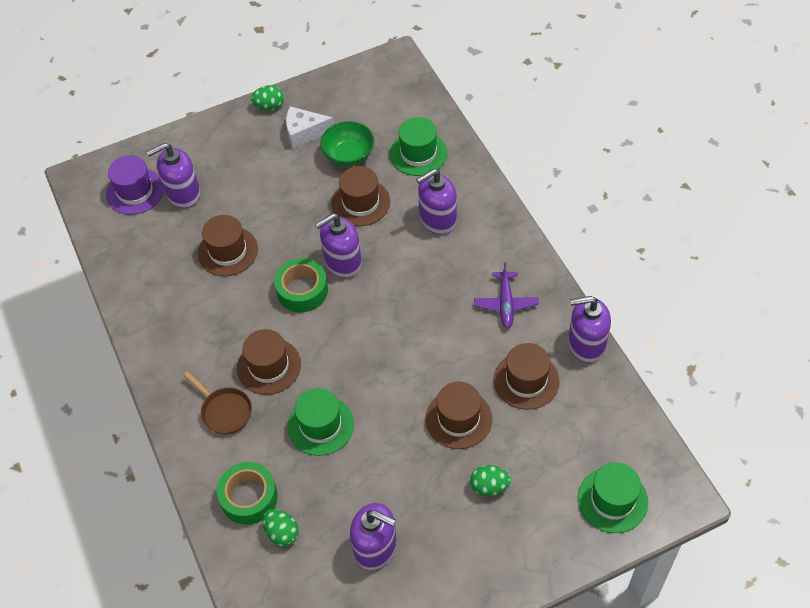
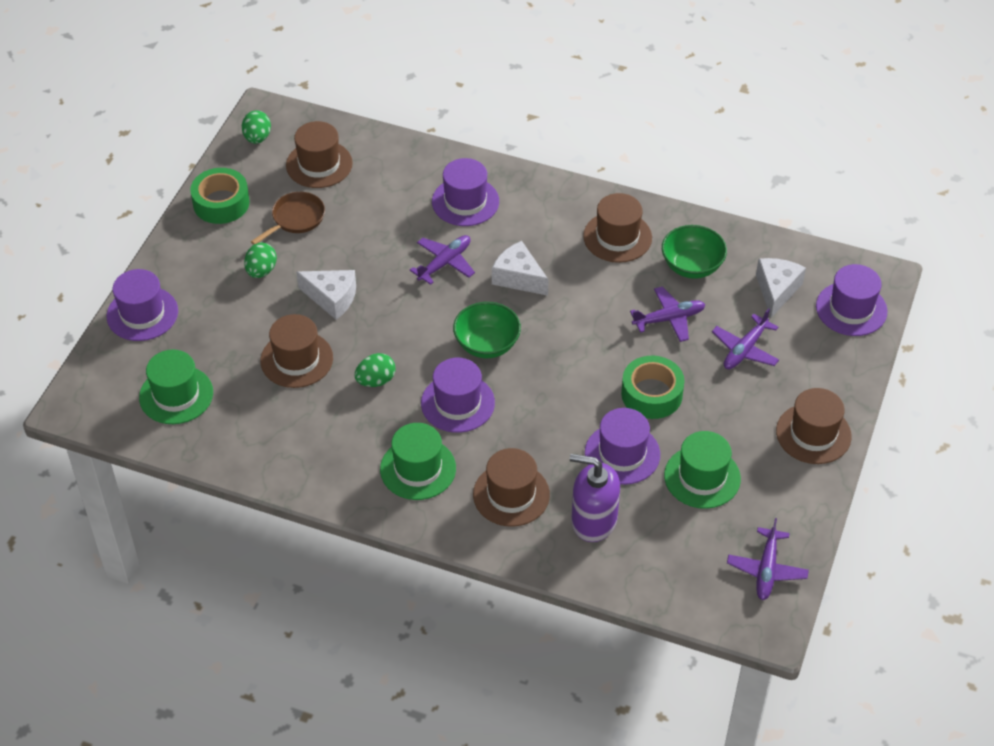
green bowl: [321,121,374,167] = 1 -> [453,302,521,358] [662,225,727,279] = 2
purple hat: [106,155,164,215] = 1 -> [107,269,178,341] [421,358,495,433] [432,158,499,226] [585,408,660,485] [816,264,888,336] = 5
purple plane: [474,262,539,329] = 1 -> [410,235,475,285] [630,287,706,342] [712,308,779,369] [727,518,809,600] = 4
purple soap dispenser: [146,143,200,208] [315,213,362,278] [350,503,397,570] [416,169,457,234] [568,296,611,363] = 5 -> [570,454,620,542] = 1
white cheese: [286,106,334,148] = 1 -> [296,270,356,320] [492,241,549,296] [756,258,806,318] = 3

